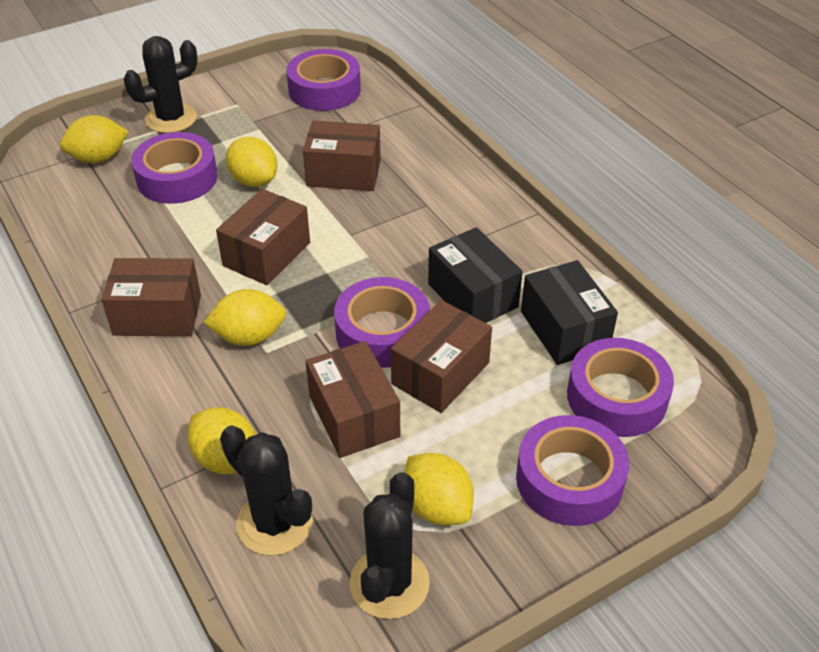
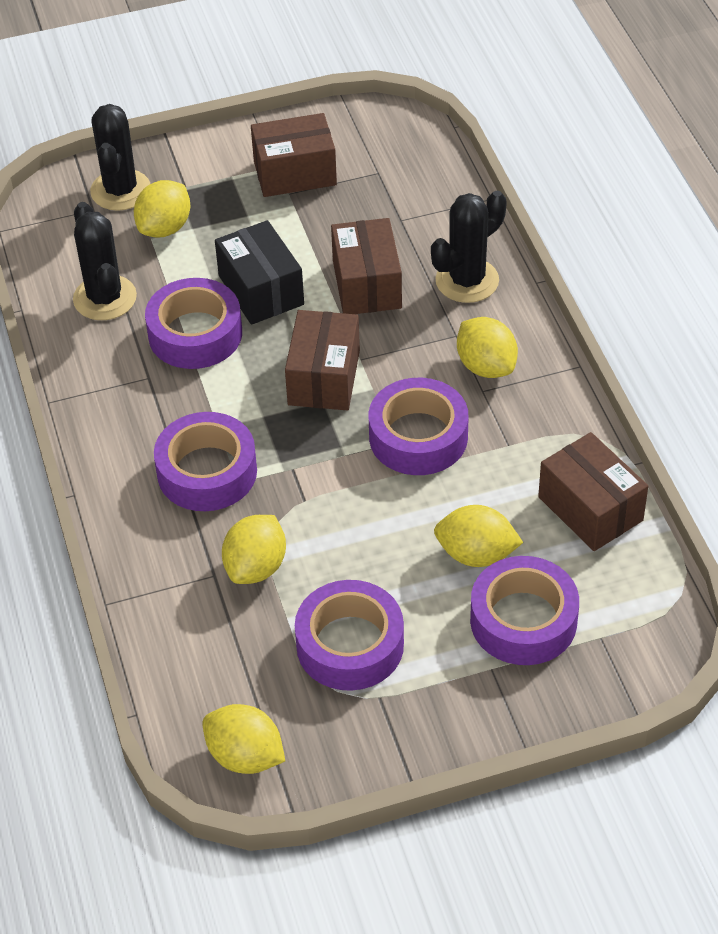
black box: [428,227,523,323] [521,260,618,365] = 2 -> [215,220,304,325] = 1
brown box: [102,258,201,336] [216,189,310,285] [303,120,381,191] [306,341,400,458] [391,300,492,413] = 5 -> [251,113,337,197] [285,310,360,410] [331,218,402,314] [538,432,648,551] = 4

